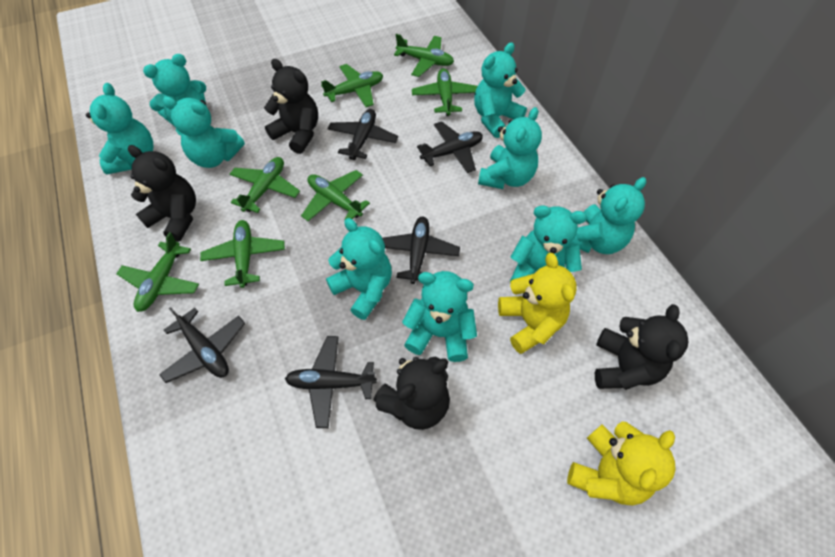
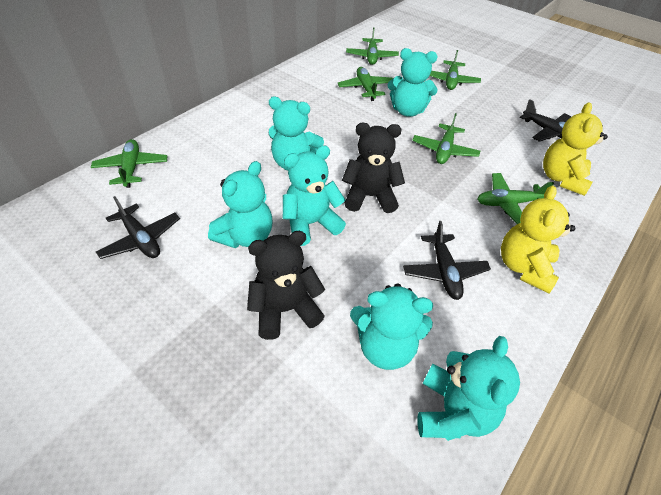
black plane: [159,307,245,383] [285,336,377,428] [328,109,398,160] [382,216,460,284] [417,121,483,173] = 5 -> [96,196,180,259] [403,221,491,300] [520,99,571,142] = 3
black teddy bear: [128,145,196,242] [264,59,318,154] [374,357,450,430] [595,304,689,390] = 4 -> [247,231,325,340] [342,123,405,213] = 2
green plane: [116,232,199,312] [200,220,285,288] [229,157,300,213] [301,170,370,221] [321,64,383,107] [394,34,454,77] [412,68,478,116] = 7 -> [91,139,168,188] [338,67,393,101] [346,27,399,65] [412,113,480,164] [430,50,481,90] [478,173,554,224] = 6
turquoise teddy bear: [86,83,153,175] [143,54,206,126] [162,97,245,168] [326,218,392,320] [402,271,477,362] [474,42,527,138] [478,107,542,189] [510,205,587,283] [571,177,647,254] = 9 -> [208,161,272,248] [269,96,324,171] [283,145,346,246] [350,284,433,370] [388,48,438,117] [418,336,520,441] = 6

